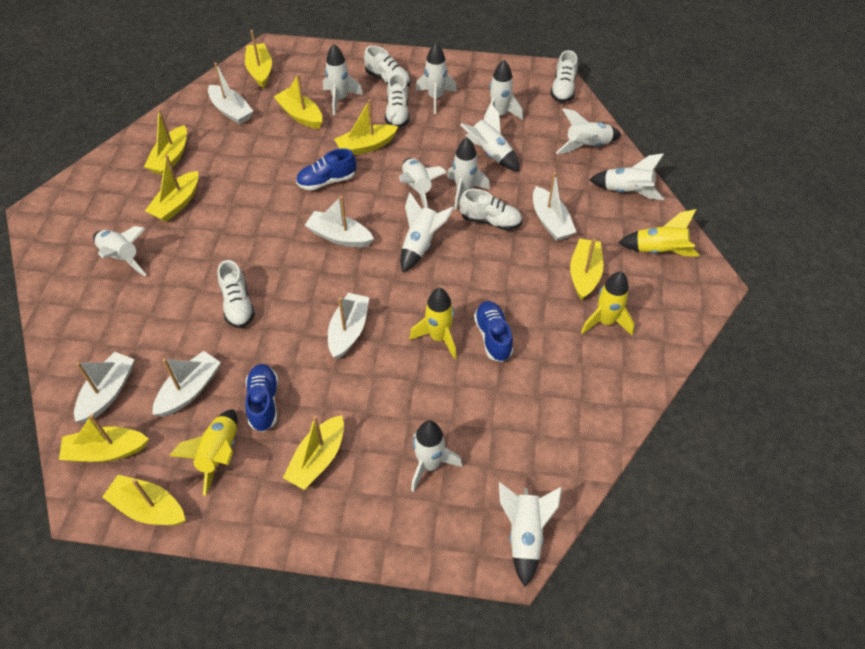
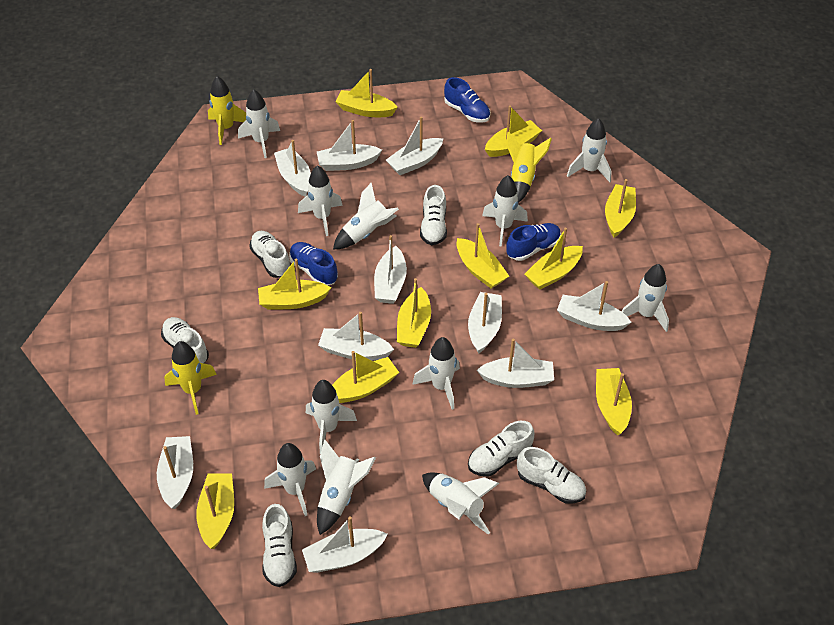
white boat: [74,352,135,423] [152,351,221,417] [208,63,253,125] [305,196,374,247] [328,293,370,359] [533,172,576,241] = 6 -> [157,436,193,509] [274,140,311,197] [302,516,388,573] [317,120,382,171] [318,312,394,360] [374,235,407,304] [386,117,443,175] [468,292,502,353] [477,339,554,388] [557,281,632,331] = 10
white rocket: [93,226,146,276] [323,44,363,115] [399,158,447,208] [401,192,454,273] [411,420,462,492] [415,43,457,114] [447,137,490,210] [460,103,520,171] [484,60,523,121] [499,483,562,587] [556,108,621,154] [589,153,664,200] = 12 -> [238,89,280,158] [264,443,316,516] [298,165,343,236] [306,380,357,454] [317,439,376,535] [333,183,399,249] [412,337,460,410] [422,472,499,534] [482,175,528,247] [567,118,611,182] [622,264,669,332] = 11
white shoe: [217,260,255,328] [364,46,410,87] [385,74,410,128] [459,189,522,231] [550,50,578,102] = 5 -> [161,317,209,363] [249,231,291,278] [262,504,297,587] [420,185,447,245] [468,421,534,477] [517,447,586,504] = 6
yellow boat: [59,414,149,462] [102,475,185,525] [144,109,187,175] [145,155,198,222] [245,30,272,88] [274,74,322,129] [283,415,344,490] [334,99,398,155] [570,238,603,300] = 9 -> [196,473,234,549] [258,259,331,310] [332,351,399,403] [335,69,398,117] [397,278,431,348] [456,223,509,288] [485,105,542,157] [525,228,583,290] [596,368,632,436] [605,179,636,237] = 10
yellow rocket: [169,409,237,496] [409,288,456,359] [581,272,635,335] [618,209,700,257] = 4 -> [164,341,217,415] [208,76,246,145] [506,132,552,203] = 3

